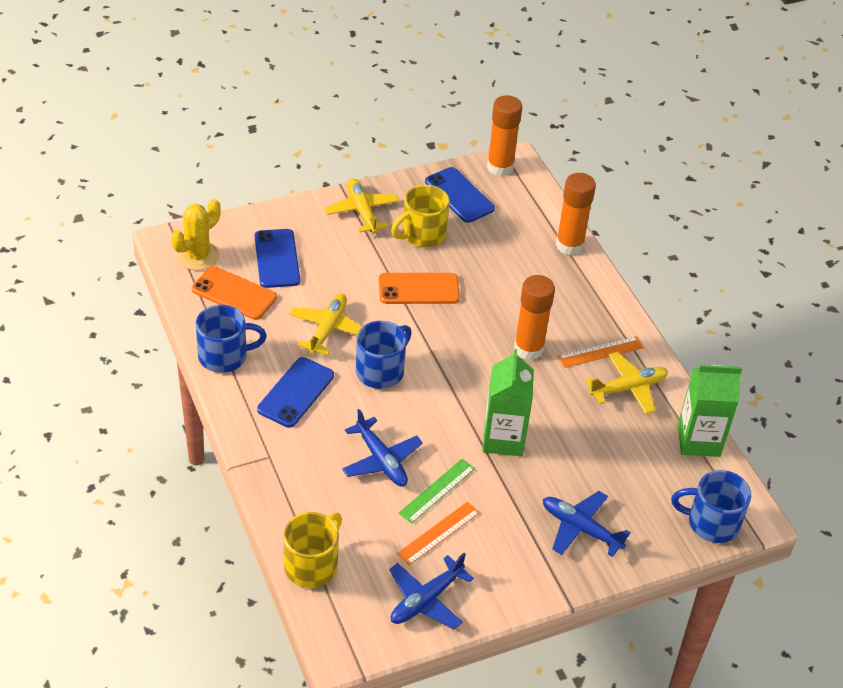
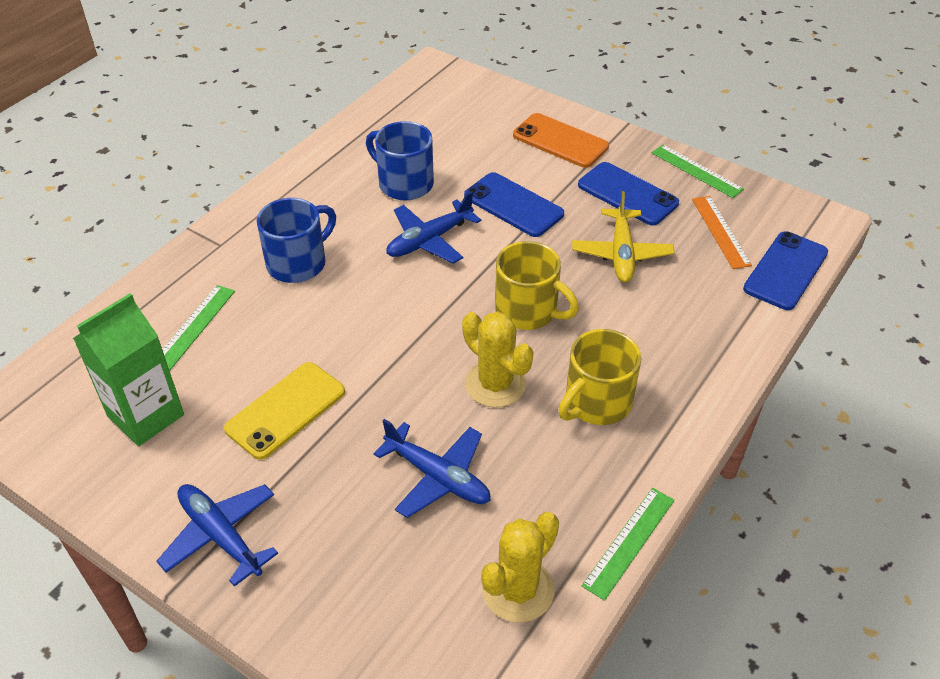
blue mug: [196,305,267,373] [356,321,412,389] [671,470,751,543] = 3 -> [257,198,336,283] [366,121,434,201] = 2
green carton: [483,349,534,456] [678,365,742,457] = 2 -> [73,293,184,446] = 1
green ruler: [398,459,475,524] = 1 -> [162,285,235,370] [582,488,674,601] [652,145,744,198] = 3
orange glue stick: [487,95,522,176] [514,275,555,360] [556,173,596,255] = 3 -> none = 0
orange phone: [192,266,277,320] [379,273,460,304] = 2 -> [513,113,609,168] = 1
orange ruler: [397,502,480,566] [558,336,644,368] = 2 -> [692,196,752,269] = 1
yellow cactus: [171,199,221,271] = 1 -> [462,311,533,408] [481,512,559,623] = 2
yellow phone: none = 0 -> [224,362,345,460] = 1
yellow plane: [289,293,363,355] [325,178,399,233] [585,352,668,414] = 3 -> [572,191,675,283] = 1

